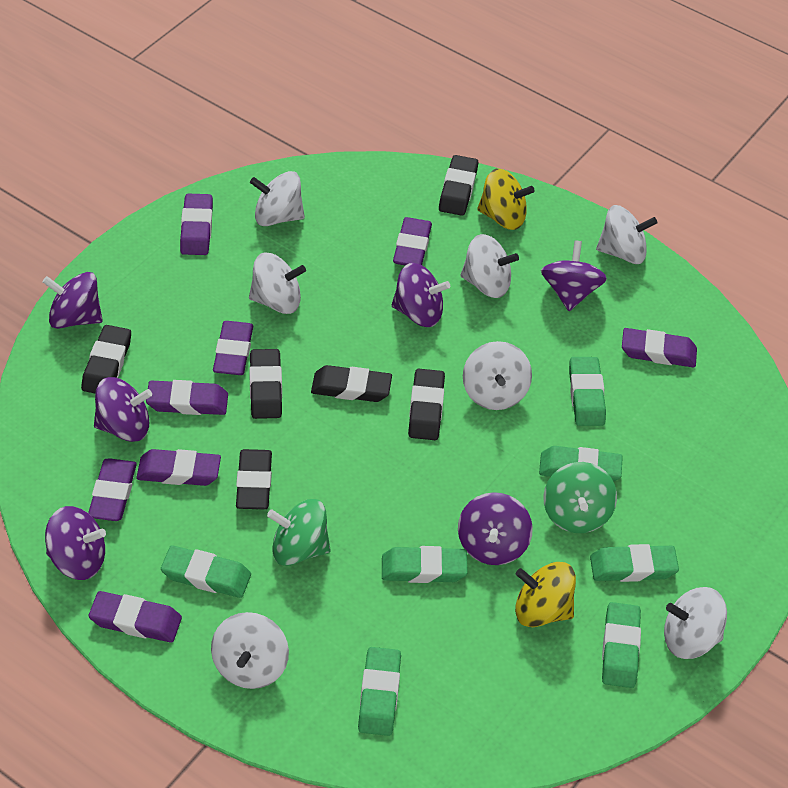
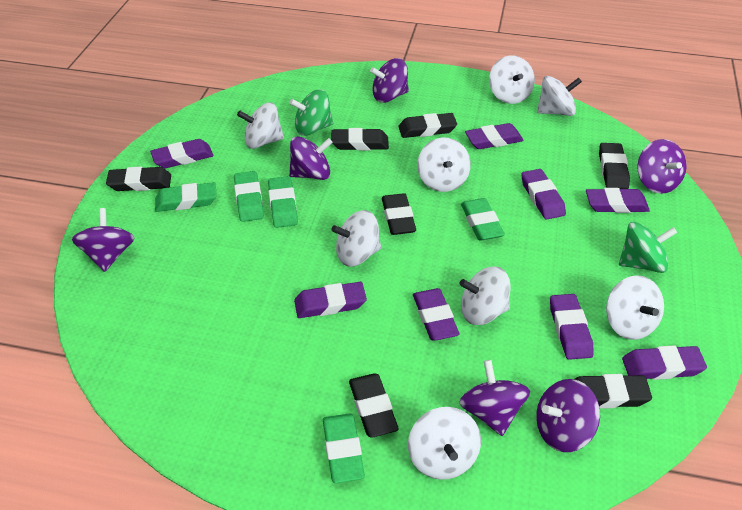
black eraser: [81,325,131,394] [236,449,272,510] [249,349,282,419] [311,365,392,402] [408,369,445,440] [439,155,478,216] = 6 -> [106,167,171,191] [331,128,389,151] [349,373,399,438] [382,193,416,235] [398,113,457,138] [574,374,652,409] [599,143,630,189] = 7
green eraser: [161,545,251,598] [358,647,401,736] [382,546,468,583] [539,446,623,482] [569,357,606,426] [590,544,679,582] [602,602,641,688] = 7 -> [155,182,217,212] [234,171,264,222] [268,176,298,228] [323,413,365,483] [461,198,505,241] = 5
white spinning top: [211,612,289,689] [249,252,306,314] [250,171,305,226] [460,234,519,298] [463,341,532,410] [596,205,657,264] [664,587,727,659] = 7 -> [237,102,284,149] [331,210,381,267] [408,407,481,480] [417,138,471,192] [459,266,511,325] [489,55,535,104] [537,76,582,116] [606,275,664,340] = 8
yellow spinning top: [477,169,535,230] [515,562,576,627] = 2 -> none = 0

